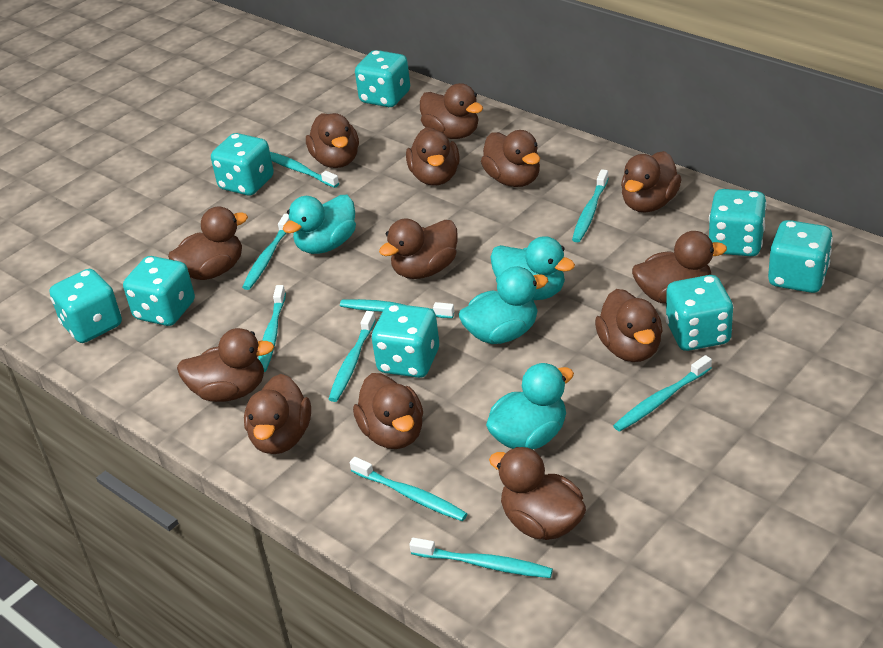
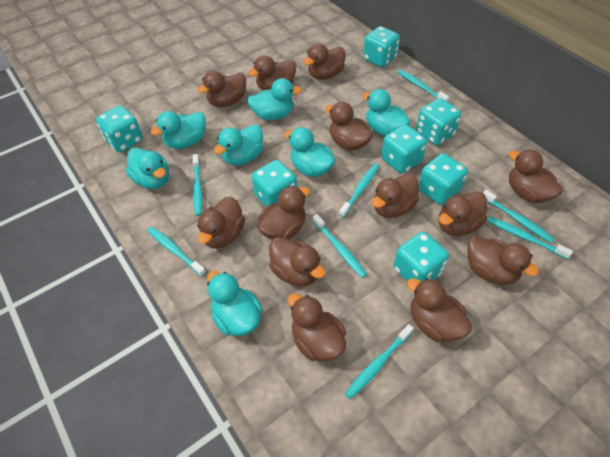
turquoise dice: [50,269,122,343] [123,256,195,326] [211,133,274,196] [355,50,410,107] [371,304,439,378] [665,275,734,351] [709,189,767,256] [768,220,833,293] = 8 -> [96,106,143,152] [252,160,297,207] [363,26,400,67] [381,125,427,174] [394,232,449,282] [416,98,461,145] [419,154,468,205] = 7
turquoise duck: [283,195,356,254] [458,266,548,344] [486,363,574,450] [490,236,575,300] = 4 -> [126,147,169,189] [151,111,206,149] [207,271,263,336] [214,125,263,165] [247,78,302,120] [284,127,335,177] [362,89,410,136] = 7
turquoise toothbrush: [242,214,290,290] [258,285,286,372] [270,152,339,188] [329,311,376,402] [340,299,454,318] [350,457,467,521] [409,538,553,578] [572,169,609,242] [613,355,712,432] = 9 -> [147,227,206,276] [193,154,202,216] [313,214,367,278] [339,164,379,217] [345,324,414,399] [397,69,449,102] [483,190,555,243] [487,216,573,259] = 8

